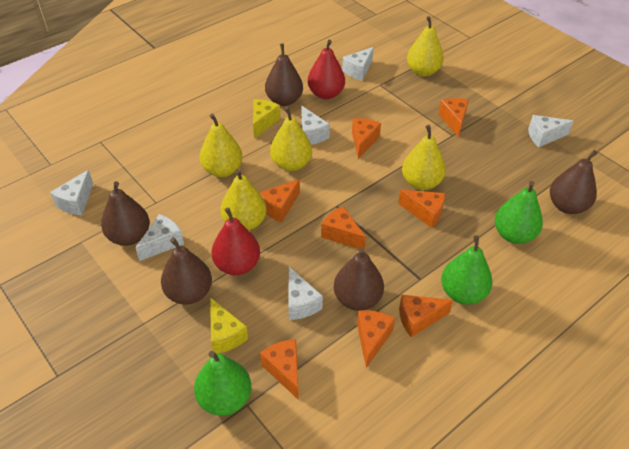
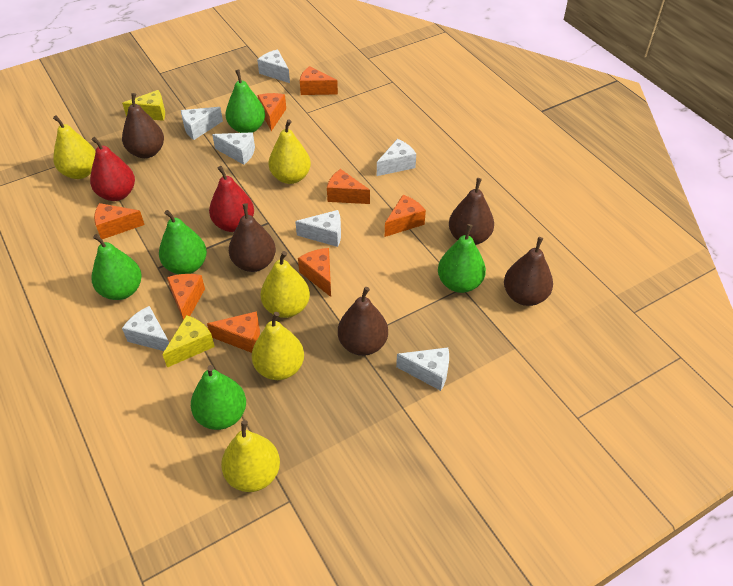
green pear: [194,351,251,416] [441,235,492,305] [495,181,543,244] = 3 -> [91,234,142,300] [159,210,207,275] [191,365,246,430] [226,69,265,133] [438,224,486,293] = 5
white cheese: [50,170,93,215] [135,214,184,261] [288,266,323,320] [301,106,330,145] [342,47,374,81] [528,115,574,147] = 6 -> [122,306,169,351] [181,107,223,140] [212,132,255,165] [257,49,290,83] [295,210,341,247] [377,139,416,176] [396,347,449,391] = 7

